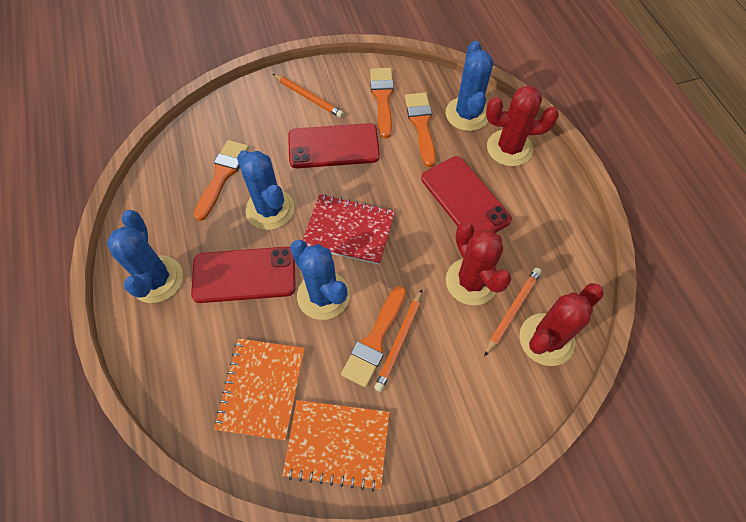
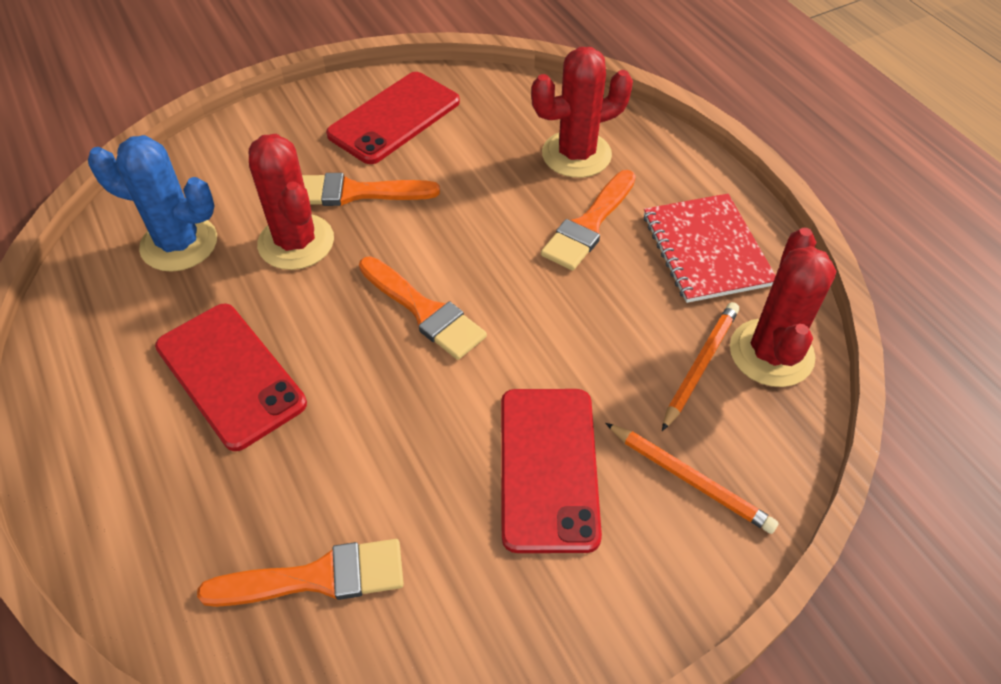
blue cactus: [107,210,183,303] [237,150,295,230] [290,240,350,320] [446,41,493,131] = 4 -> [88,135,217,272] = 1
orange notebook: [214,339,305,441] [282,400,390,491] = 2 -> none = 0
orange pencil: [273,74,344,118] [374,290,422,392] [484,268,541,357] = 3 -> [605,423,779,534] [662,302,739,431] = 2

